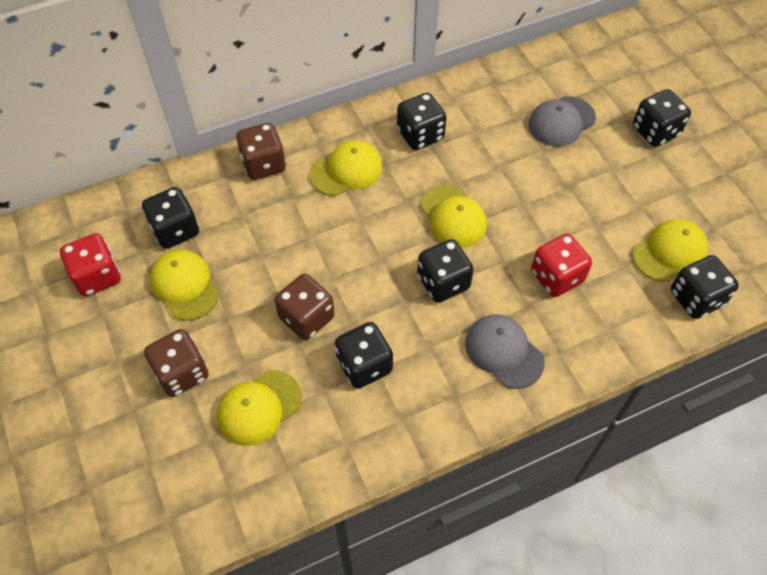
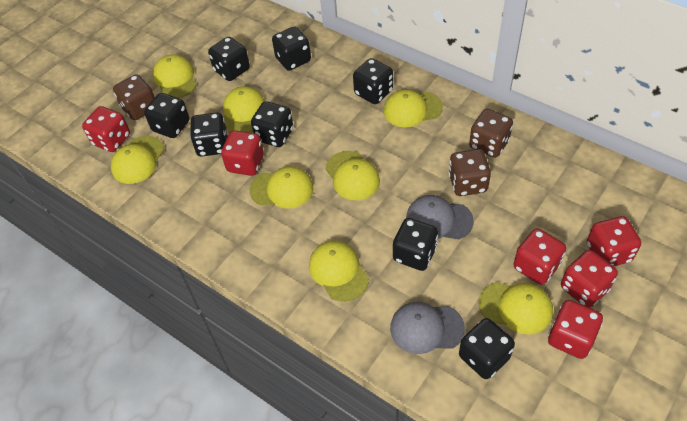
black dice: [142,187,199,249] [335,322,393,389] [397,93,446,150] [417,239,474,303] [633,89,691,147] [671,255,739,319] = 6 -> [144,93,189,138] [190,113,228,156] [208,37,250,81] [251,101,293,147] [272,26,311,71] [353,58,393,104] [393,218,438,271] [459,318,515,379] = 8
red dice: [60,233,121,296] [531,233,592,297] = 2 -> [82,106,130,152] [221,130,264,176] [513,228,566,285] [548,300,603,359] [561,250,618,308] [587,216,641,266] = 6
yellow cap: [150,249,219,321] [217,370,302,446] [310,140,383,196] [421,185,487,248] [633,219,708,282] = 5 -> [111,136,164,184] [153,54,196,98] [223,86,265,133] [250,166,314,209] [309,241,369,302] [326,151,380,200] [383,89,443,127] [479,282,553,335] = 8

